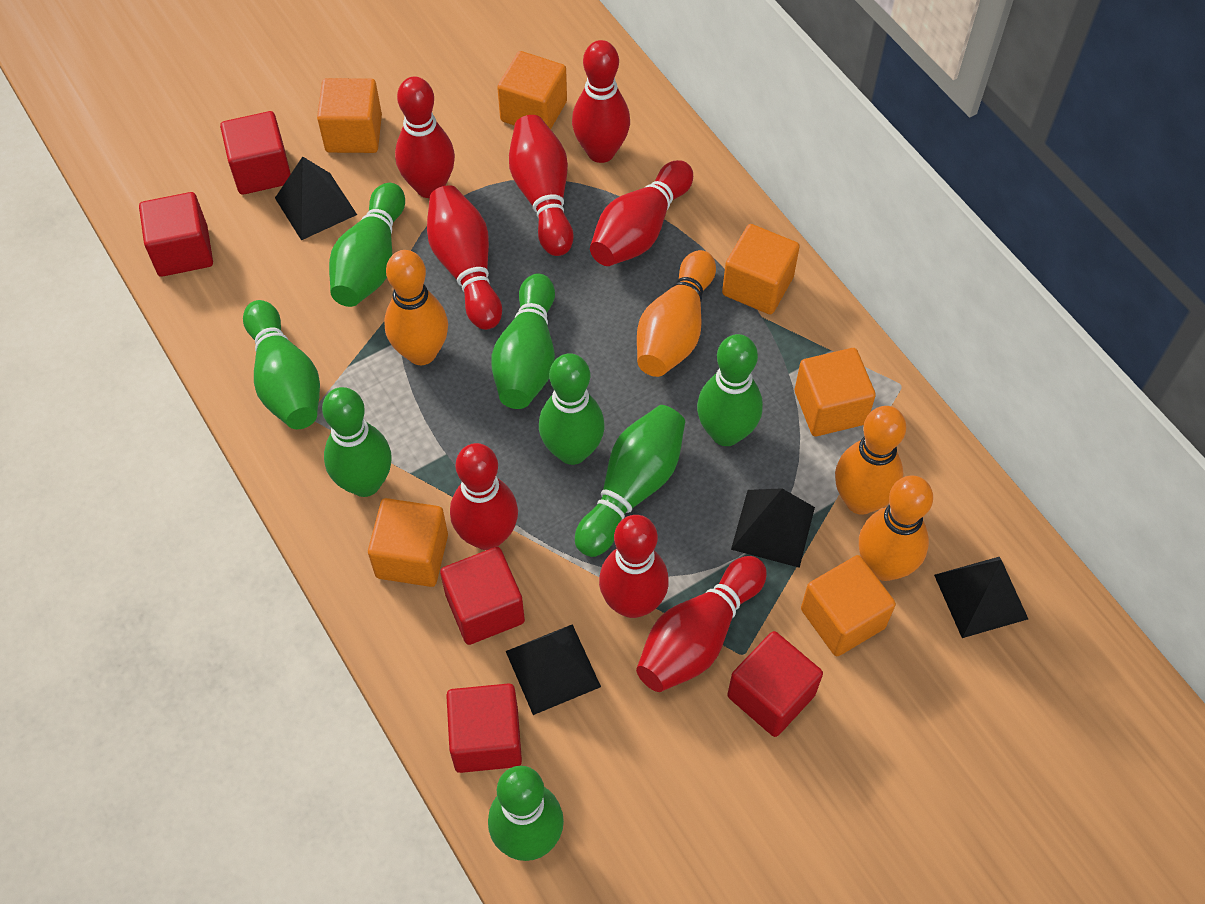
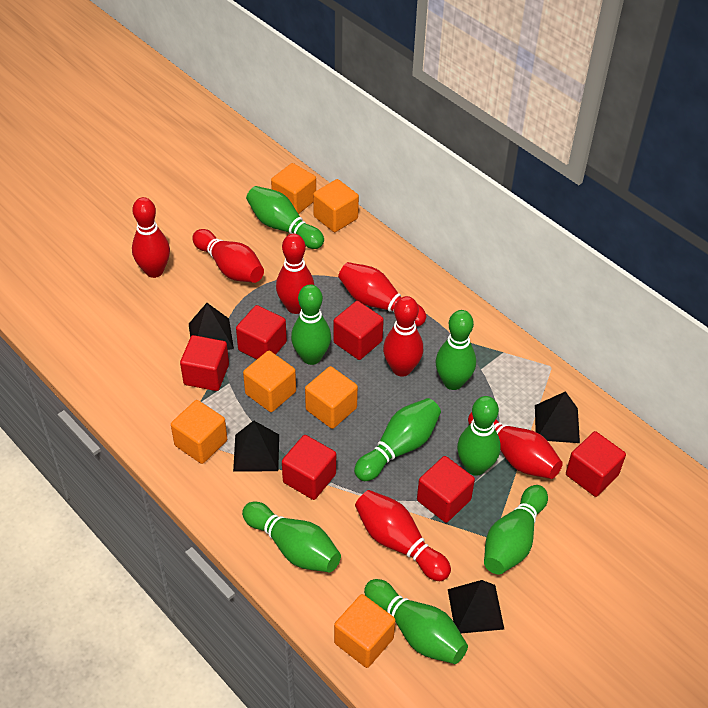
orange bowling pin: [384,250,448,365] [637,250,716,377] [835,406,906,515] [859,475,933,581] = 4 -> none = 0
red bowling pin: [395,77,455,198] [427,185,502,330] [450,443,518,550] [509,115,574,256] [572,40,630,163] [590,160,693,266] [599,515,669,618] [636,556,766,692] = 8 -> [132,197,170,278] [192,229,264,283] [276,234,314,314] [338,262,426,327] [355,490,451,581] [383,296,423,377] [468,412,563,479] = 7
red cube: [139,192,213,277] [220,111,291,195] [440,547,525,645] [446,683,522,773] [727,631,823,737] = 5 -> [180,335,229,391] [236,305,287,359] [282,435,336,500] [333,301,384,360] [417,456,475,523] [566,431,626,497] = 6

